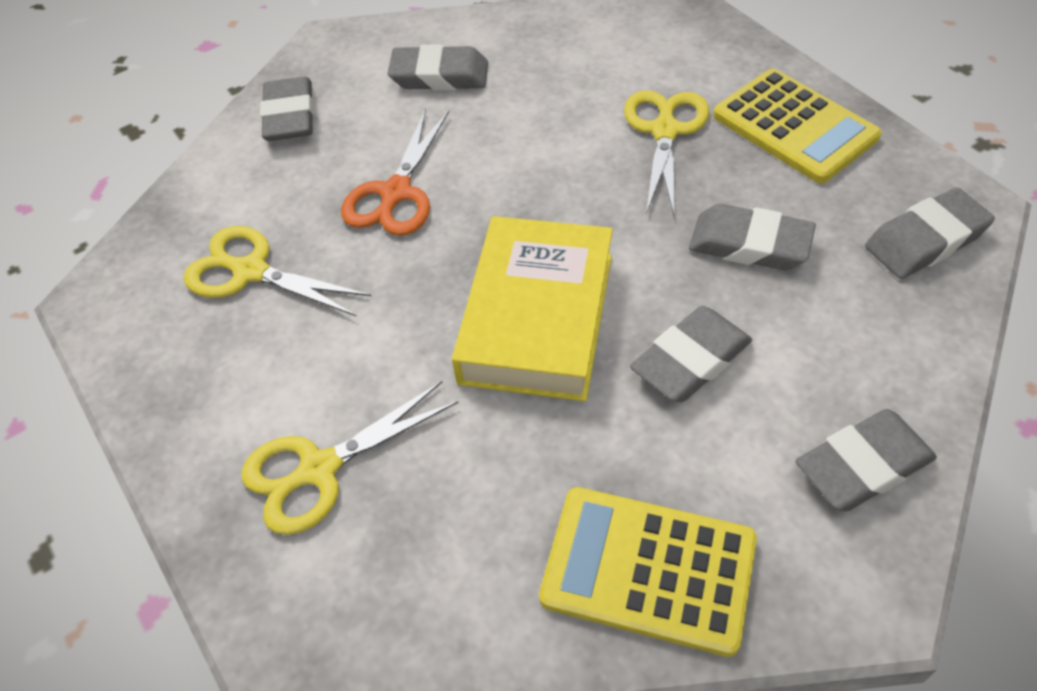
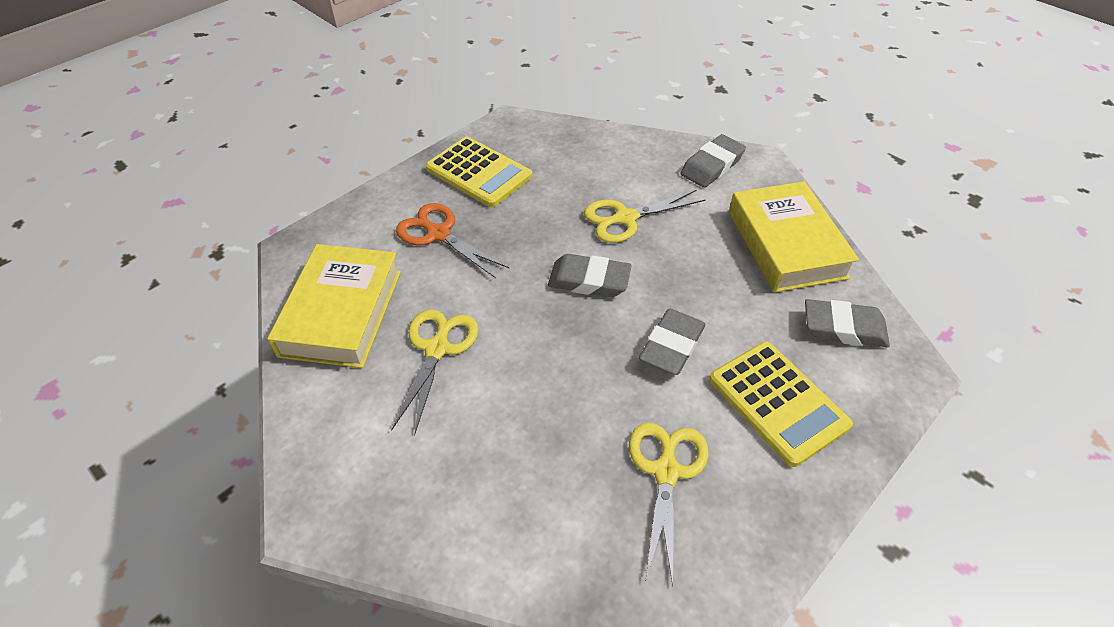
grey eraser: [260,76,314,141] [388,44,488,91] [630,306,752,402] [689,204,816,270] [795,409,937,512] [865,188,995,279] = 6 -> [548,254,632,297] [639,308,706,375] [680,134,746,188] [805,299,890,347] = 4
yellow book: [452,216,613,401] = 1 -> [267,244,401,368] [729,181,859,293] = 2

